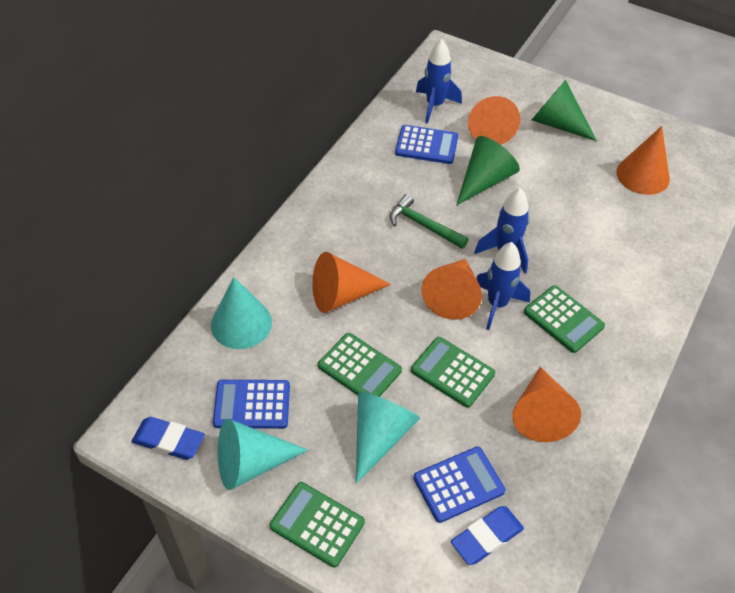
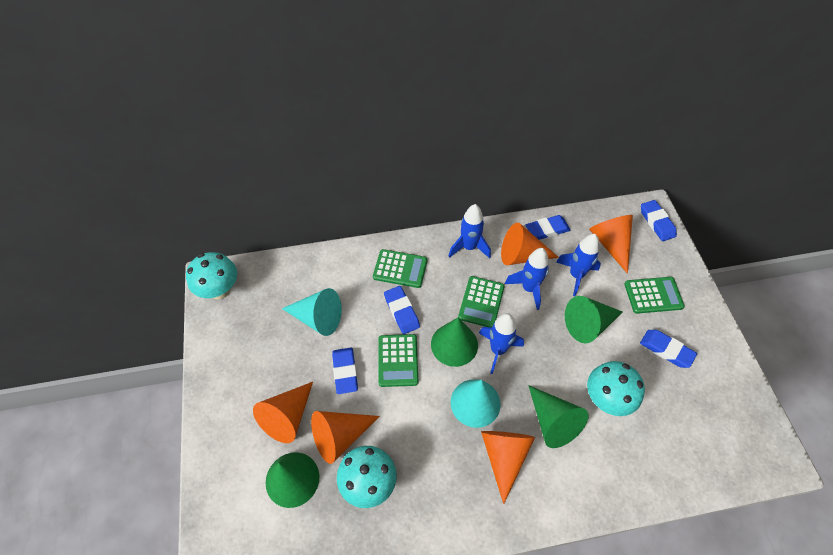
blue calculator: [213,380,290,429] [395,125,458,164] [413,447,505,523] = 3 -> none = 0
blue eraser: [132,417,205,460] [451,506,524,565] = 2 -> [332,347,358,394] [384,286,420,334] [526,215,571,240] [640,330,697,368] [641,200,677,241] = 5
blue rocket: [416,39,462,124] [474,188,529,273] [476,242,530,330] = 3 -> [449,204,491,259] [479,313,524,374] [505,248,549,310] [556,234,601,296] = 4
green cone: [457,136,520,205] [532,80,597,141] = 2 -> [266,452,319,508] [431,318,478,367] [528,385,589,448] [565,296,622,344] = 4
green hammer: [390,194,469,249] = 1 -> none = 0
turquoise cone: [211,277,272,349] [218,419,308,490] [356,391,420,484] = 3 -> [282,288,342,336] [451,379,501,428] = 2
turquoise mushroom: none = 0 -> [186,252,237,299] [337,446,397,508] [587,361,645,416] = 3

